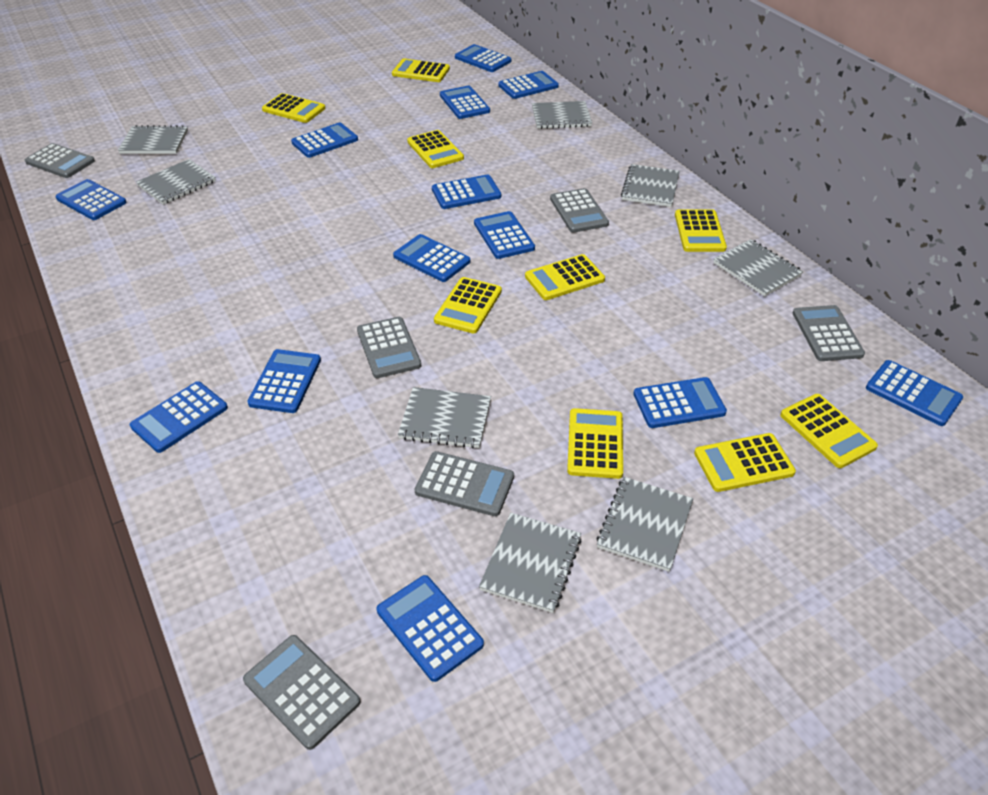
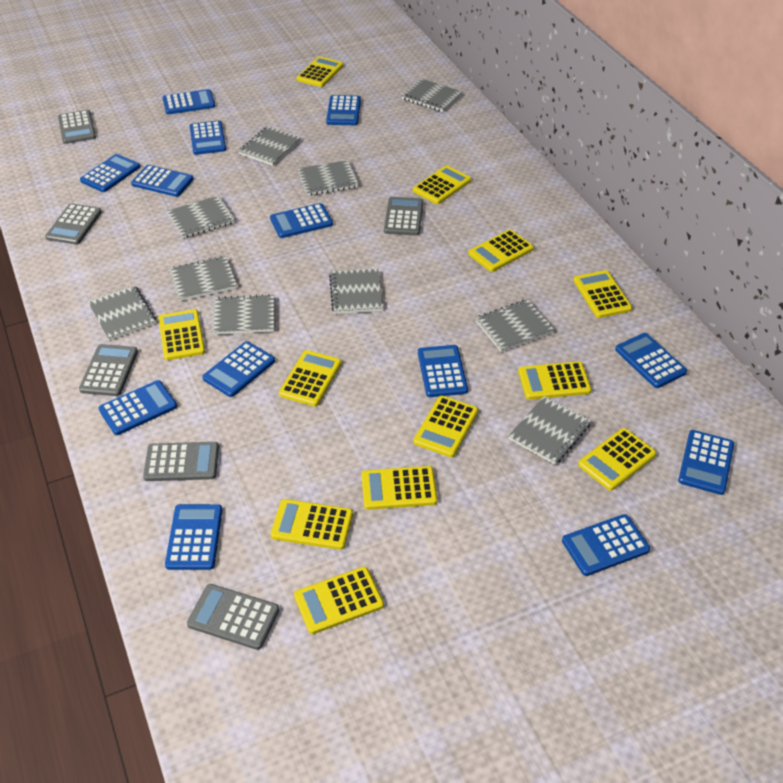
grey notebook: [118,125,188,154] [136,159,216,205] [398,387,491,449] [479,513,582,613] [532,101,592,129] [596,477,693,572] [621,164,680,207] [713,239,803,296] = 8 -> [88,285,156,340] [167,196,235,238] [169,256,237,301] [211,294,274,335] [238,126,301,166] [297,160,359,196] [329,269,383,314] [402,78,462,112] [475,299,554,352] [508,396,591,465] = 10
yellow calculator: [262,93,326,123] [392,59,450,82] [407,130,464,168] [434,277,502,333] [525,254,605,300] [567,408,623,479] [675,209,727,252] [694,433,796,492] [780,394,878,468] = 9 -> [158,309,205,360] [271,499,353,550] [279,350,342,406] [294,567,384,634] [297,56,343,87] [362,466,437,510] [413,165,471,204] [414,396,478,457] [468,229,534,272] [518,362,592,400] [573,270,632,318] [578,428,657,491] = 12

